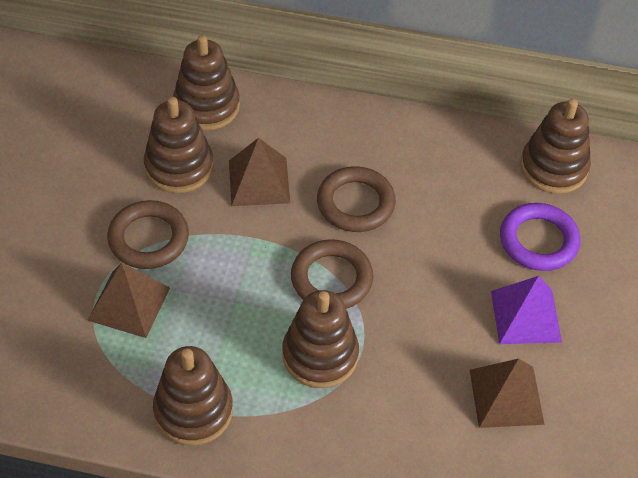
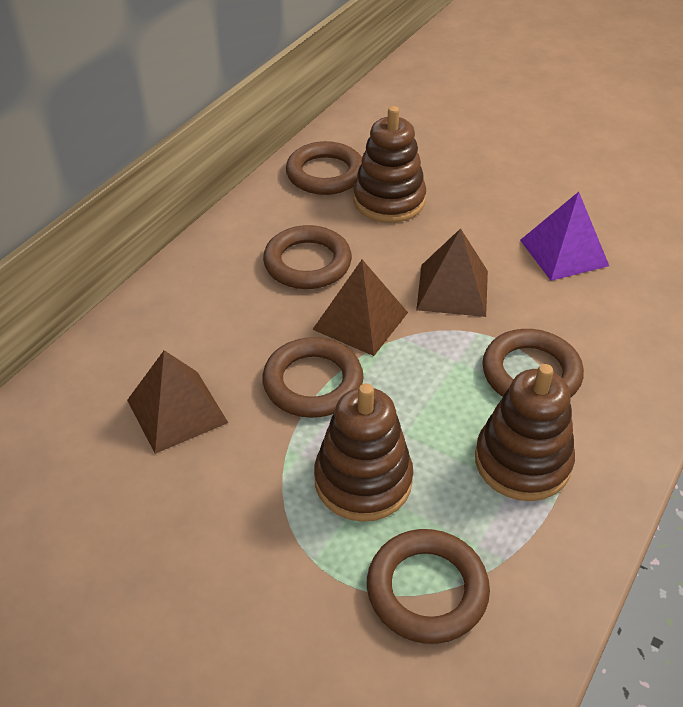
brown ring: [107,200,189,269] [291,239,373,309] [317,166,396,232] = 3 -> [262,337,364,418] [263,225,352,289] [286,141,362,195] [367,529,490,644] [482,329,584,397] = 5
brown stacking toy: [144,97,213,193] [153,346,233,446] [173,35,240,131] [282,290,359,388] [520,98,591,194] = 5 -> [314,383,413,522] [353,106,426,223] [475,364,575,501] = 3
purple ring: [500,203,580,271] = 1 -> none = 0

